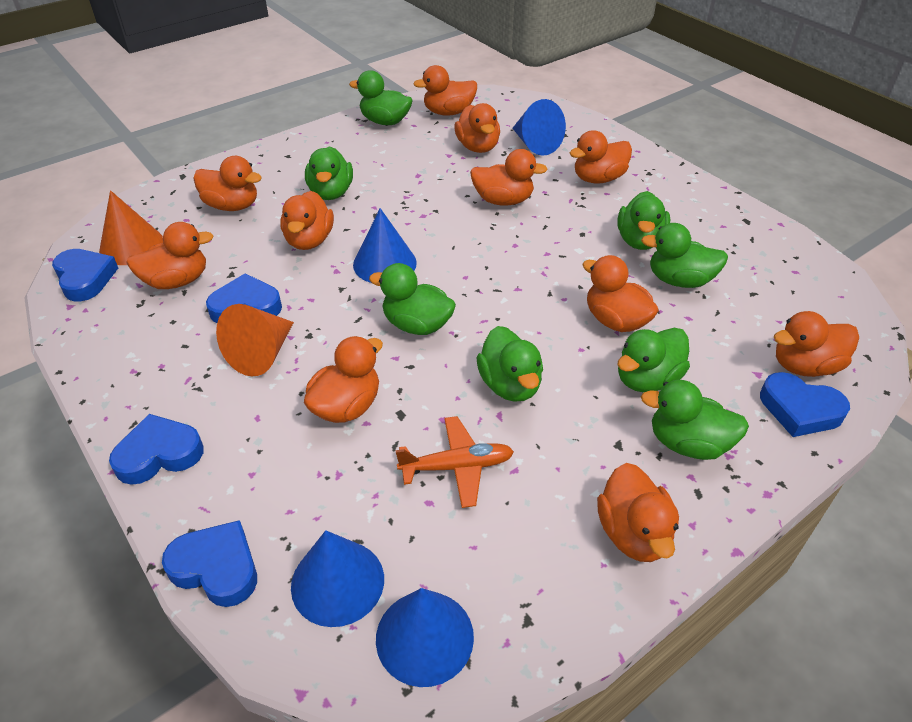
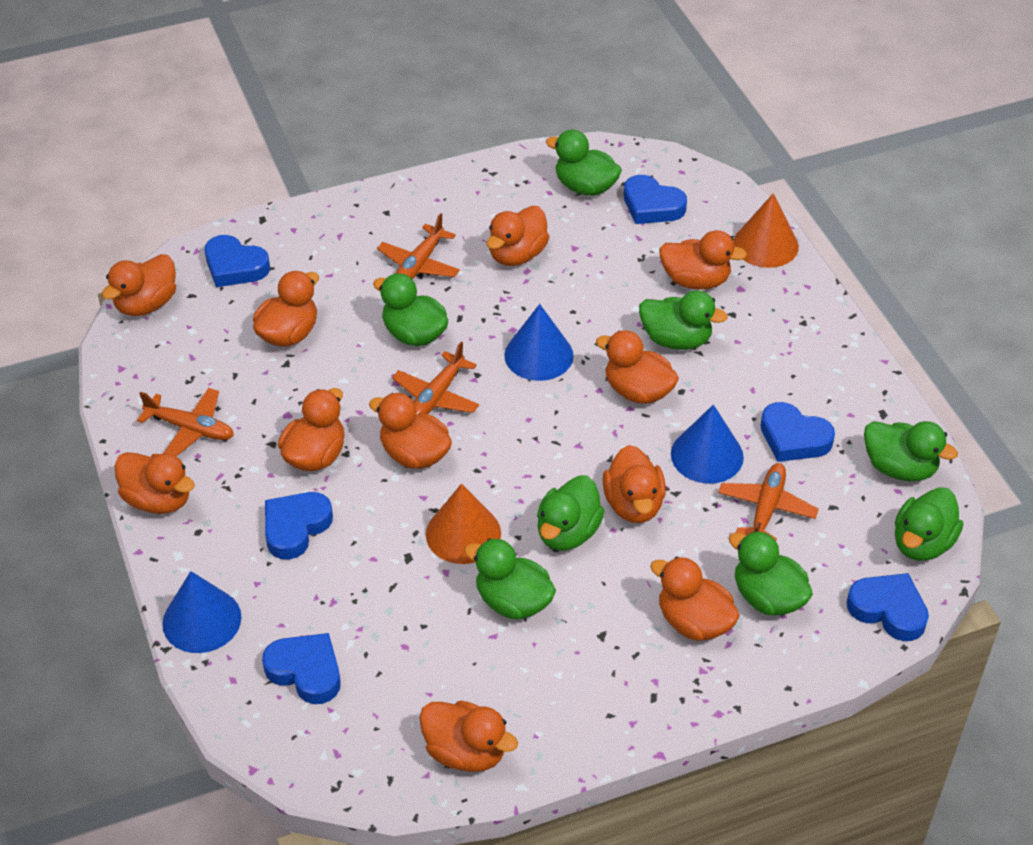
blue cone: [291,530,384,627] [353,208,417,283] [376,588,474,687] [512,99,566,156] = 4 -> [162,571,241,653] [504,304,574,381] [671,405,744,484] = 3
blue heart: [52,249,118,301] [109,414,204,485] [162,520,257,607] [206,273,282,323] [760,372,850,437] = 5 -> [205,235,270,287] [262,633,341,704] [265,492,333,560] [624,175,687,224] [760,402,835,462] [846,573,929,641] = 6
orange plane: [395,416,514,508] = 1 -> [137,388,234,456] [377,213,460,280] [392,342,479,415] [718,463,819,541] = 4

